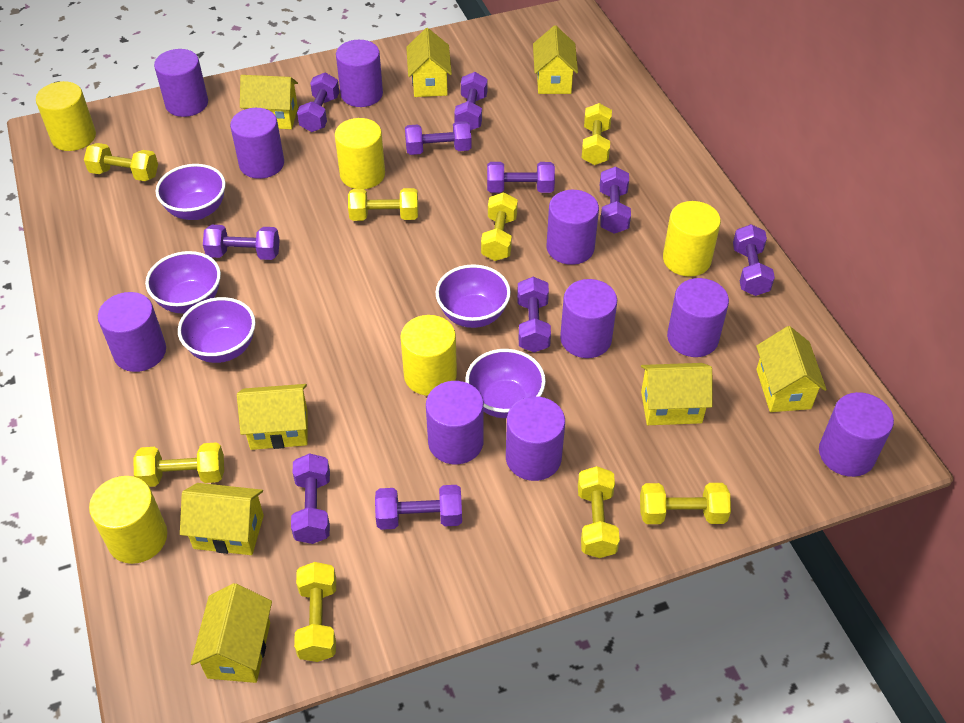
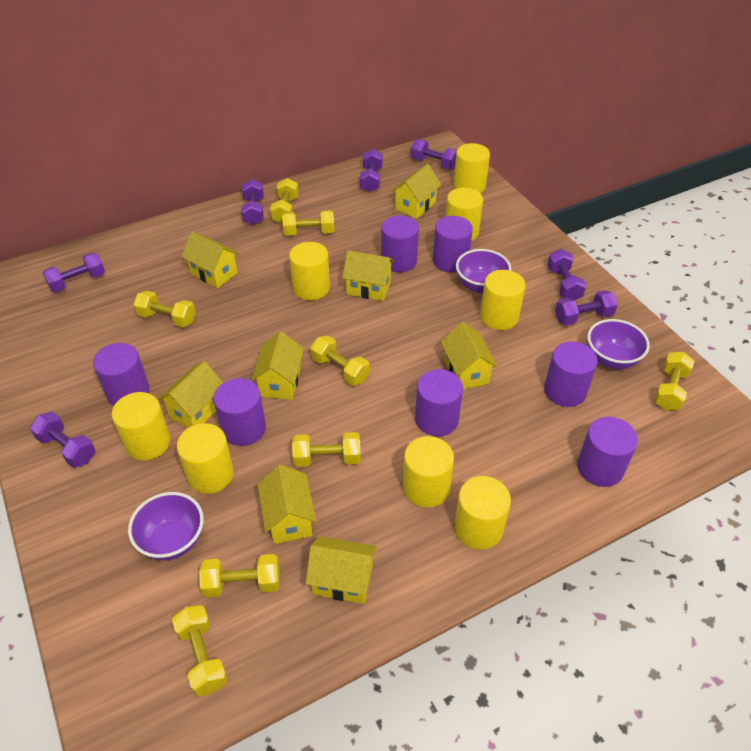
purple bowl: [145,251,221,313] [156,164,226,220] [178,297,256,363] [436,264,511,328] [465,349,546,418] = 5 -> [128,492,204,560] [456,249,511,293] [588,319,650,369] = 3
purple cylinder: [98,292,166,372] [154,49,208,117] [230,108,284,179] [336,40,383,107] [426,381,484,464] [506,396,565,481] [547,190,599,265] [560,279,617,358] [667,278,729,357] [819,392,894,477] = 10 -> [93,343,150,406] [213,378,266,446] [381,216,419,272] [415,369,463,436] [433,216,473,273] [544,342,597,407] [577,417,638,487] = 7
purple dumbbell: [203,225,280,260] [291,453,330,544] [297,73,339,132] [375,485,462,530] [405,121,471,155] [454,72,488,130] [487,162,555,193] [517,277,551,353] [600,167,631,234] [733,224,775,296] = 10 -> [30,412,95,468] [43,253,105,293] [241,179,264,225] [360,149,383,192] [411,139,457,170] [547,249,587,301] [555,290,618,325] = 7
yellow cylinder: [36,81,96,151] [89,476,167,564] [335,118,385,189] [400,315,457,396] [663,201,721,277] = 5 -> [112,392,171,461] [177,423,234,494] [289,242,330,300] [403,436,454,508] [446,188,483,241] [453,143,490,193] [454,476,511,550] [480,270,525,330] = 8

